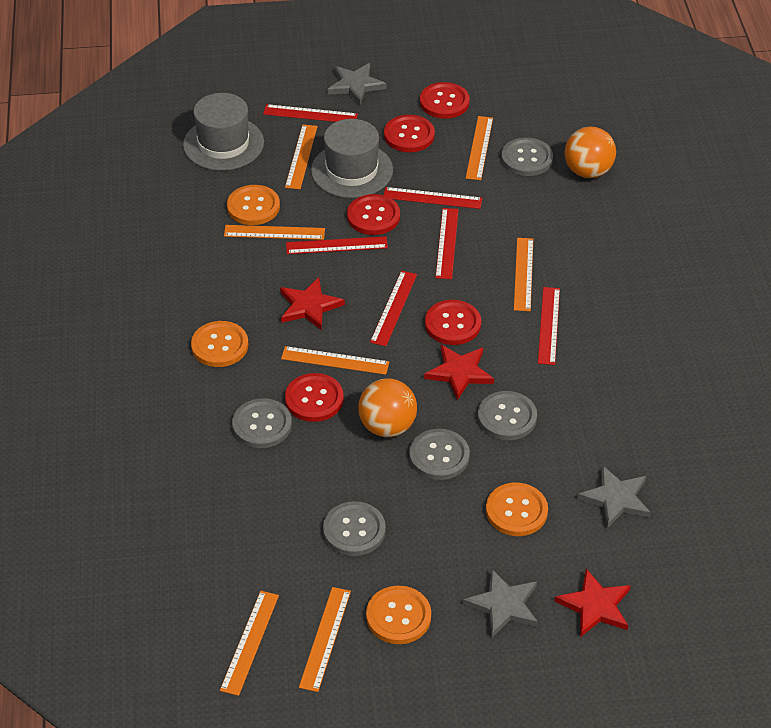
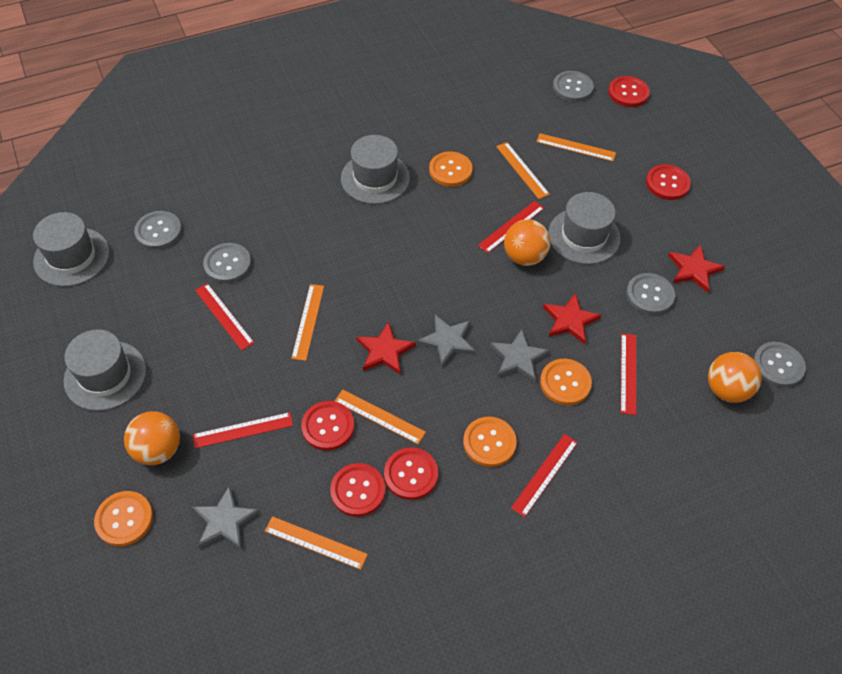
grey hat: [183,93,264,171] [311,119,393,198] = 2 -> [33,212,109,287] [64,329,146,411] [341,135,410,204] [548,192,621,264] = 4
orange ball: [358,378,417,437] [564,127,616,178] = 2 -> [124,411,180,465] [504,219,551,266] [708,352,762,403] = 3
orange ruler: [220,591,279,696] [224,225,325,240] [281,346,389,375] [285,124,318,189] [299,587,351,692] [466,116,493,180] [514,238,533,311] = 7 -> [265,516,368,570] [291,284,324,361] [335,389,426,444] [496,142,550,199] [536,133,616,161] = 5
red ruler: [263,104,358,122] [286,236,388,254] [370,271,417,346] [384,187,482,209] [435,208,459,279] [538,287,560,365] = 6 -> [193,412,293,448] [195,283,254,350] [478,201,544,253] [511,434,578,517] [621,333,636,415] = 5

